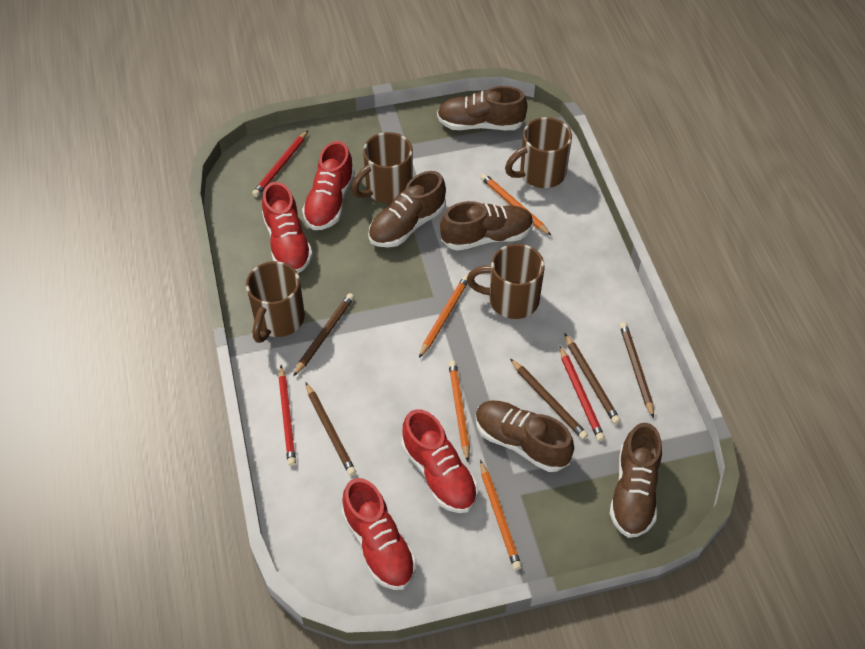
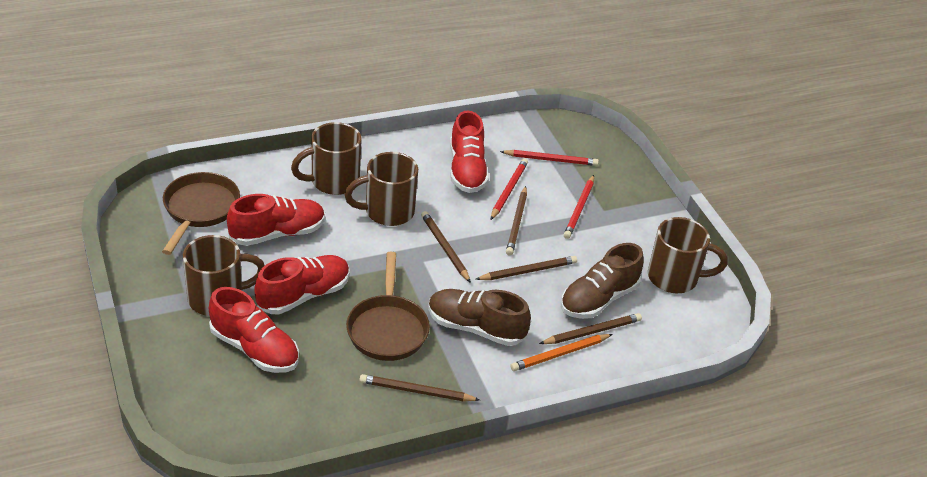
brown pan: none = 0 -> [162,172,240,255] [346,252,430,361] = 2
brown shoe: [368,171,446,248] [437,86,527,130] [440,201,534,251] [475,401,574,472] [610,423,662,538] = 5 -> [428,289,531,346] [561,243,644,319] = 2
orange pencil: [419,275,468,358] [449,361,470,462] [480,460,522,570] [481,173,552,236] = 4 -> [510,334,612,371] = 1

